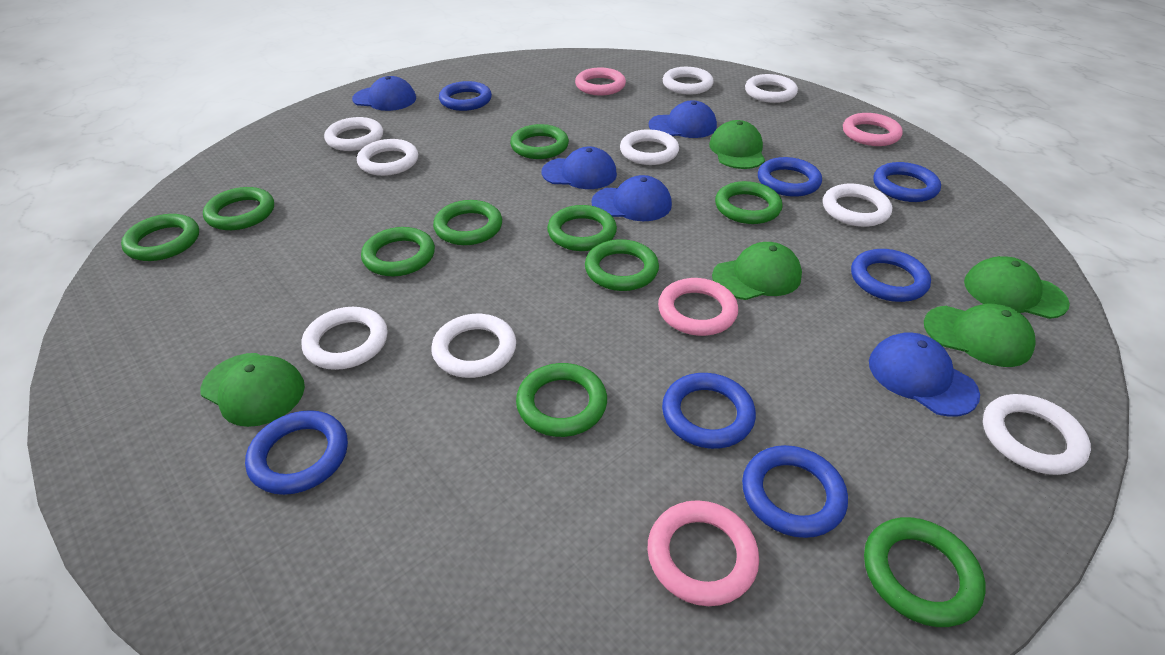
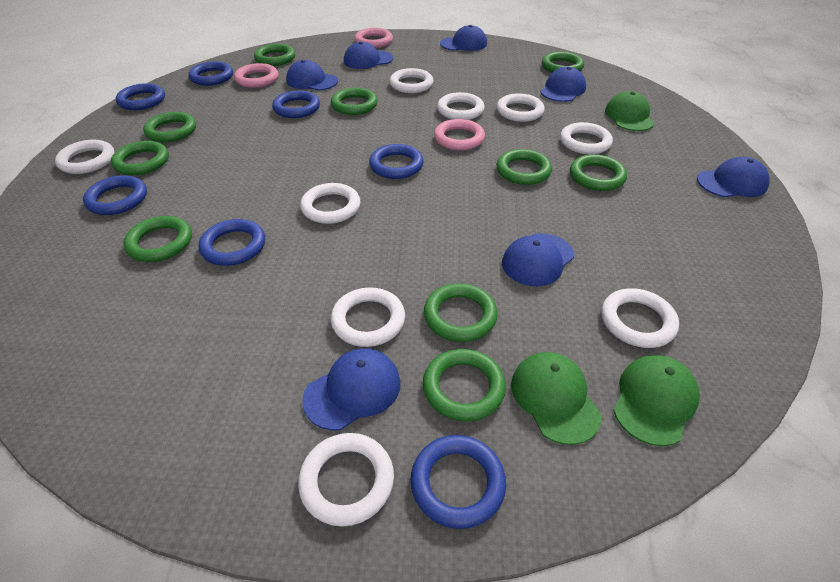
blue cap: [352,76,416,111] [542,147,617,189] [591,175,672,221] [649,100,717,138] [869,332,980,417] = 5 -> [286,60,338,91] [302,348,401,430] [344,42,393,69] [440,25,487,51] [502,233,574,286] [540,67,586,102] [697,157,769,197] = 7
green cap: [200,353,305,427] [709,120,765,169] [712,242,802,300] [924,304,1035,367] [964,256,1070,319] = 5 -> [511,352,602,445] [605,91,654,131] [613,355,700,446] = 3
pink ring: [575,68,626,96] [647,500,759,606] [658,278,738,336] [843,113,903,146] = 4 -> [234,63,278,88] [354,28,393,48] [434,119,485,151] = 3

